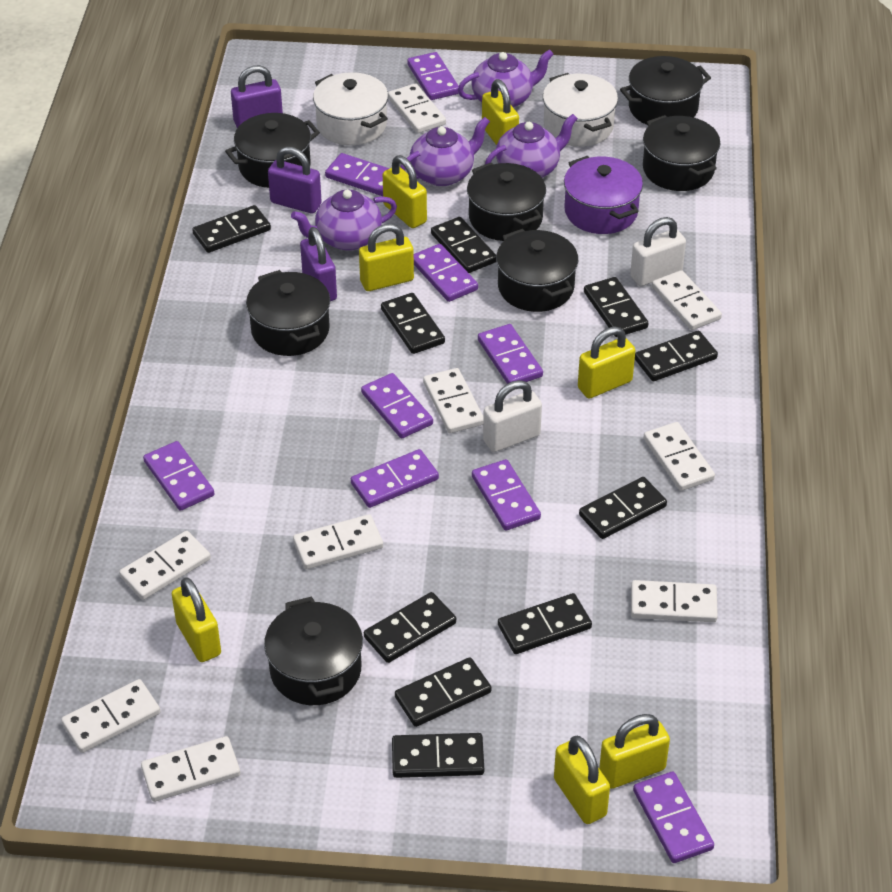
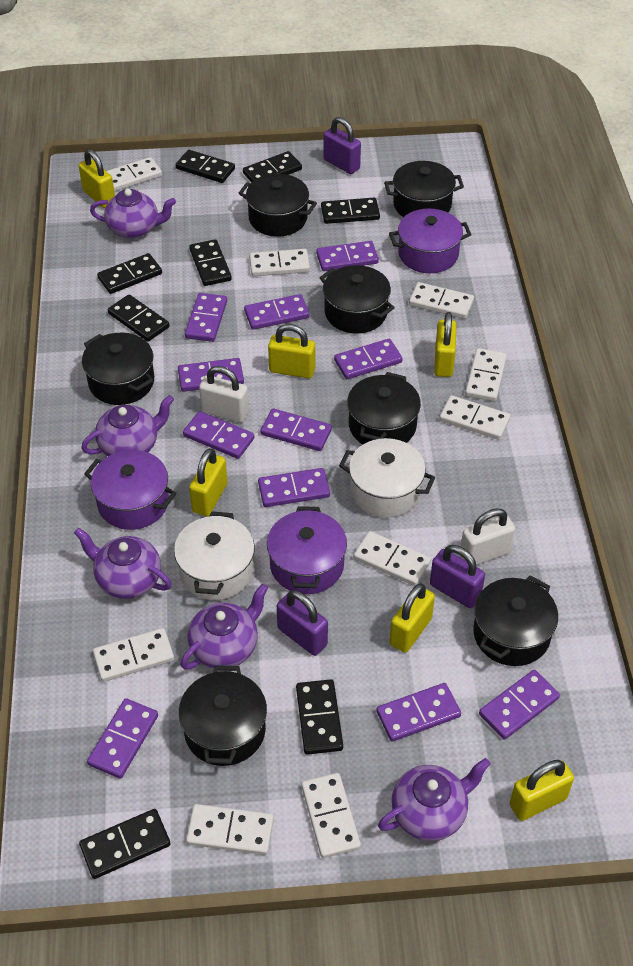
black domino: [192,205,271,253] [364,592,456,663] [381,293,445,354] [392,733,484,778] [395,657,491,727] [431,217,496,273] [498,593,592,654] [579,477,667,539] [584,277,648,337] [635,331,718,381] = 10 -> [79,809,170,879] [97,253,162,294] [108,294,170,342] [176,150,235,183] [189,239,232,286] [243,151,302,182] [296,679,343,755] [321,198,380,224] = 8
purple domino: [143,441,214,511] [325,153,390,196] [351,449,439,508] [361,373,433,438] [407,52,459,100] [414,244,478,302] [472,459,541,531] [478,324,543,384] [633,772,714,863] = 9 -> [87,698,158,779] [178,358,244,392] [183,411,254,459] [185,293,227,342] [244,294,310,330] [258,468,330,507] [261,408,332,451] [316,241,379,271] [334,339,403,379] [376,683,461,742] [479,670,560,740] = 11
purple pot: [564,156,643,234] = 1 -> [84,450,176,530] [267,506,347,594] [389,209,471,273] = 3
purple teapot: [291,189,397,251] [401,117,490,186] [458,49,554,108] [485,114,578,178] = 4 -> [74,528,172,599] [81,395,174,456] [90,189,176,238] [181,584,268,670] [378,758,491,841] = 5
yellow padlock: [172,577,221,662] [359,224,414,291] [383,155,427,228] [482,79,519,145] [554,736,610,824] [578,327,635,399] [599,714,670,789] = 7 -> [79,149,115,208] [189,448,227,516] [268,324,315,378] [390,583,435,653] [434,312,456,377] [510,760,574,821] = 6

